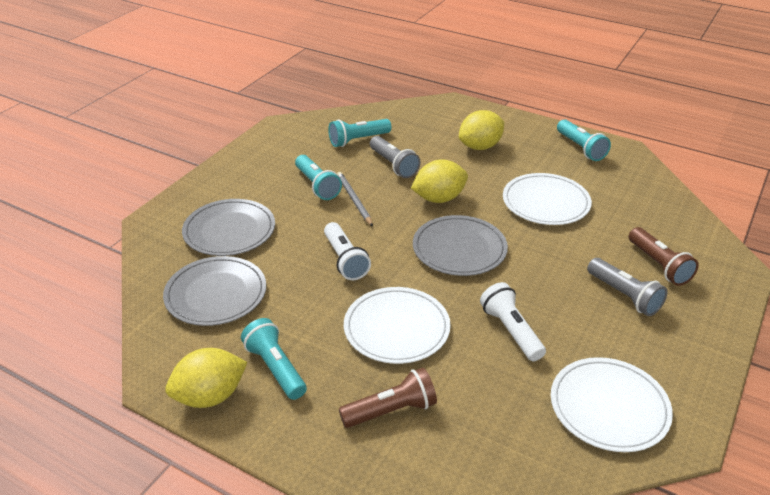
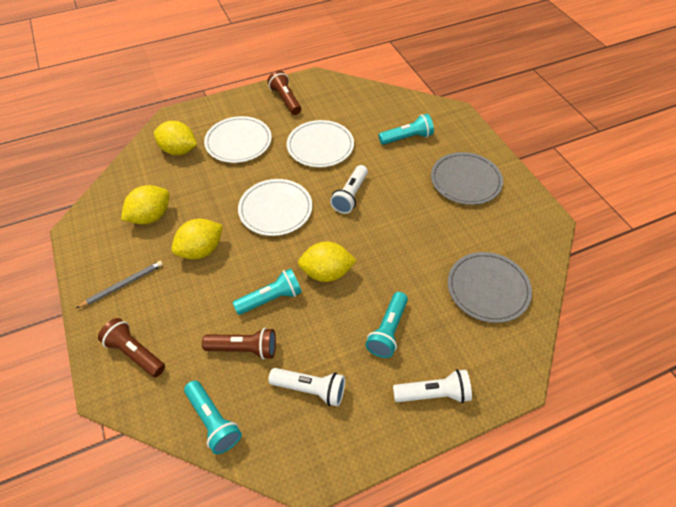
brown flashlight: [339,368,437,428] [629,227,699,286] = 2 -> [98,318,165,377] [202,328,276,360] [267,71,301,115] = 3
grey flashlight: [370,136,420,178] [587,258,668,316] = 2 -> none = 0
grey plate: [163,256,266,326] [182,199,275,256] [413,215,508,276] = 3 -> [431,152,503,205] [448,252,532,323] = 2
white flashlight: [324,222,371,280] [480,282,546,361] = 2 -> [268,368,345,407] [330,165,368,214] [393,369,472,403] = 3
yellow lemon: [165,348,248,408] [411,159,468,203] [459,110,505,150] = 3 -> [121,185,169,224] [154,121,197,155] [171,219,223,259] [298,241,357,282] = 4

